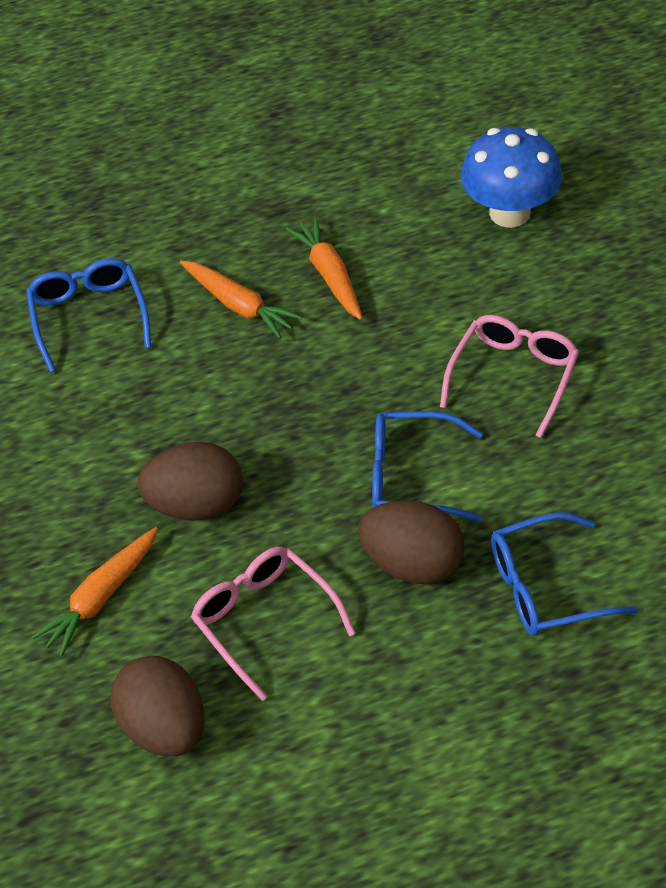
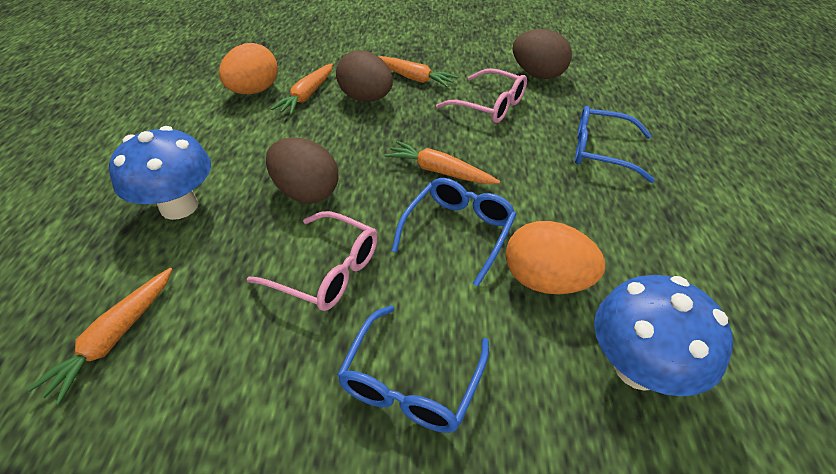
blue mushroom: [461,127,562,228] = 1 -> [109,126,211,220] [594,275,733,396] = 2
orange carrot: [32,527,158,657] [180,260,302,339] [286,217,363,320] = 3 -> [28,268,172,405] [271,63,333,115] [378,56,458,88] [385,141,500,184] = 4
orange egg: none = 0 -> [219,43,278,94] [506,221,605,294] = 2

